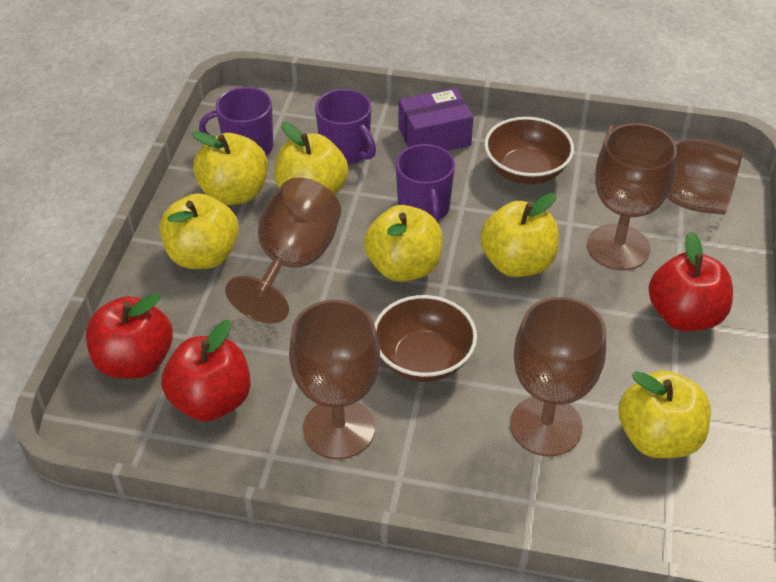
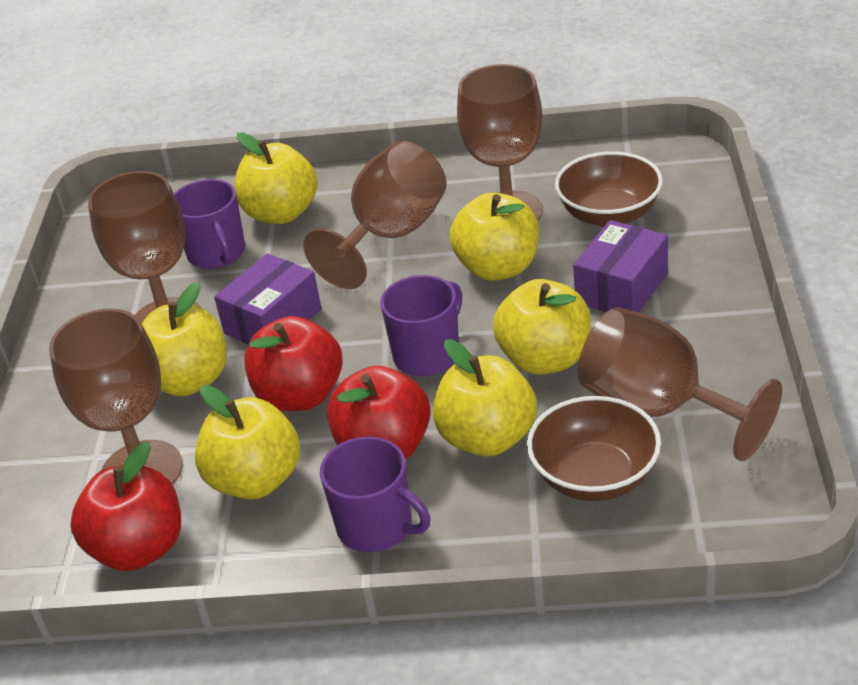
purple box: [398,88,473,151] = 1 -> [214,253,322,344] [573,220,668,313] = 2

